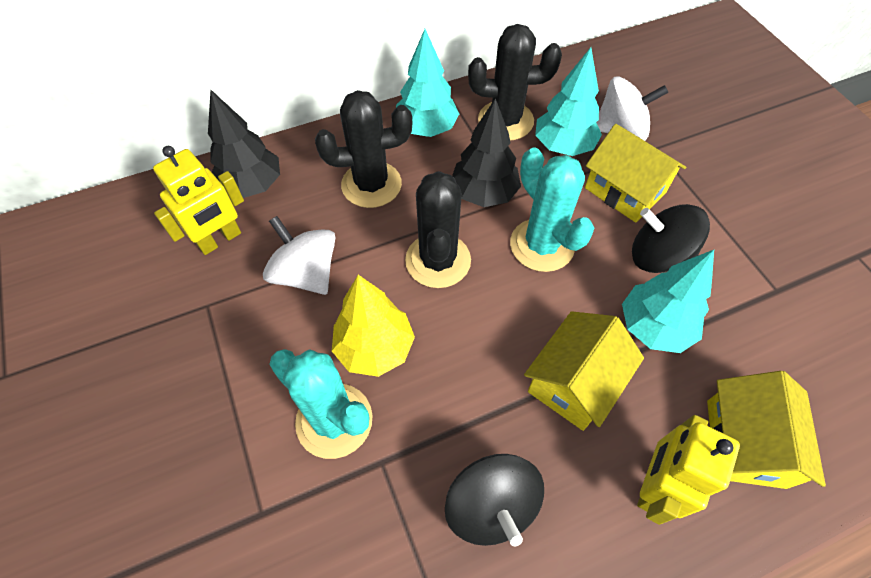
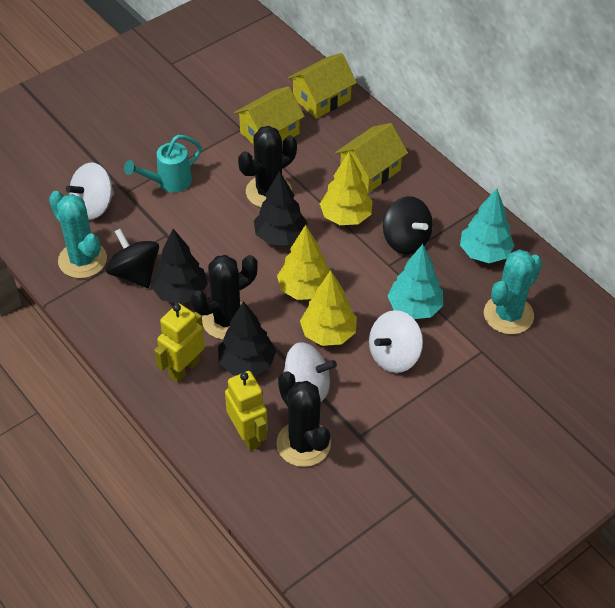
black tree: [208,90,280,198] [452,98,521,207] = 2 -> [152,229,208,304] [218,301,276,376] [254,171,307,245] = 3
turquoise tree: [396,29,459,137] [535,47,602,156] [622,250,714,353] = 3 -> [388,244,443,319] [460,188,514,263] = 2
turquoise watering can: none = 0 -> [124,135,202,193] = 1
white spinning top: [263,216,335,295] [596,76,668,141] = 2 -> [66,163,114,220] [283,342,337,402] [369,310,423,373] = 3
yellow tree: [332,275,415,377] = 1 -> [277,225,330,300] [300,270,357,346] [320,152,373,225] = 3

